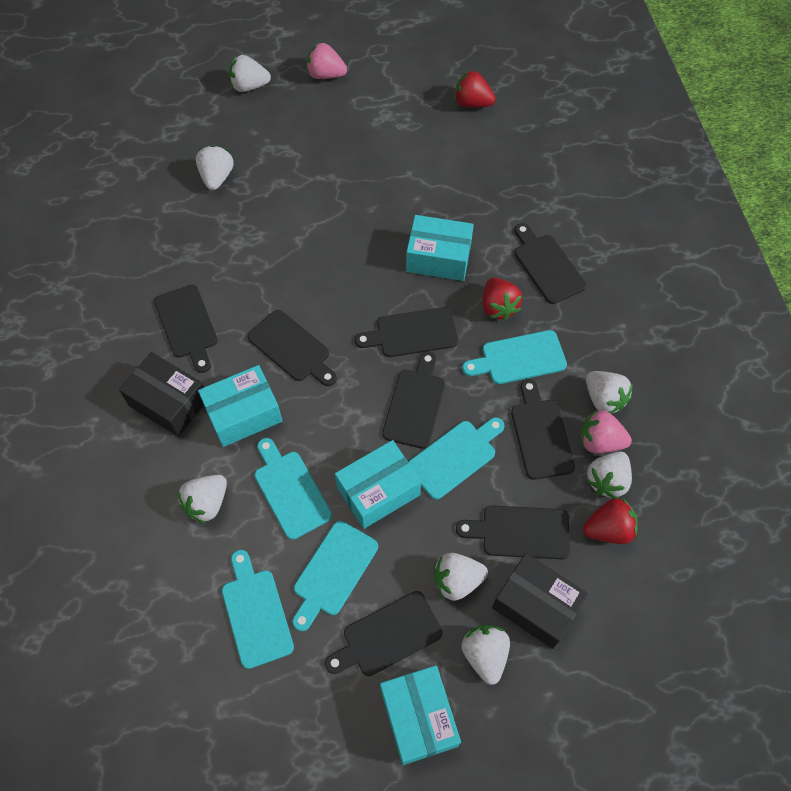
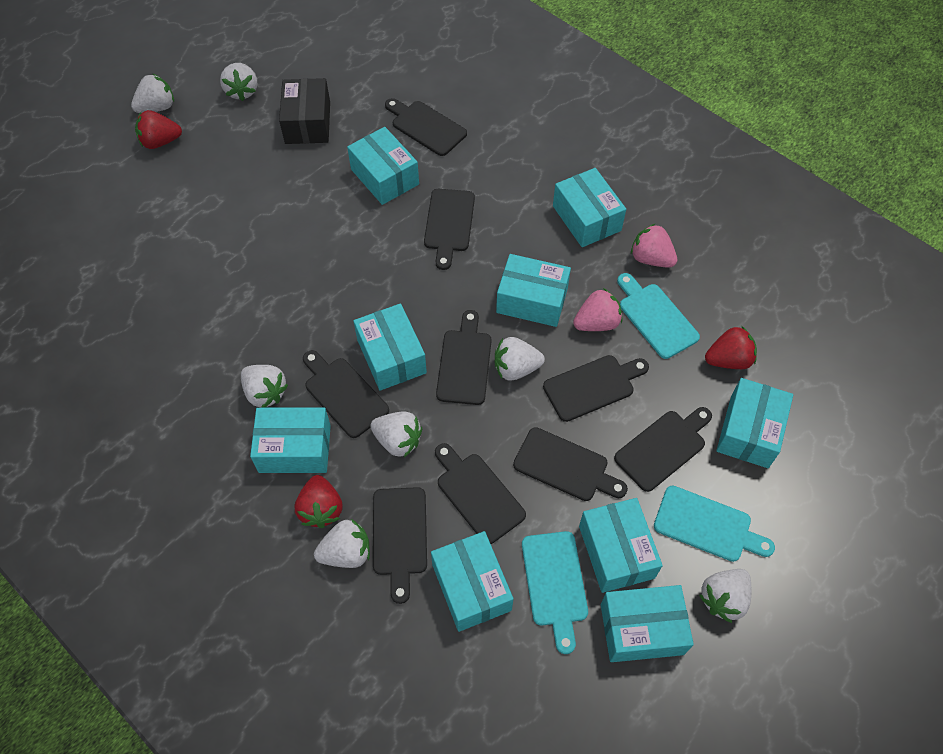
black box: [119,352,204,437] [492,553,588,649] = 2 -> [279,78,330,144] = 1
black cutting board: [154,284,218,373] [248,310,337,386] [325,591,442,676] [355,307,458,357] [382,351,445,449] [456,505,570,560] [511,379,575,480] [514,223,586,304] = 8 -> [303,350,389,438] [373,487,427,604] [385,98,467,156] [424,189,475,270] [435,443,526,544] [436,310,492,405] [513,427,628,501] [543,355,649,422] [614,407,712,492] = 9
turquoise box: [198,365,282,447] [335,440,421,529] [380,665,461,765] [406,215,474,281] = 4 -> [250,407,331,473] [347,127,419,205] [353,303,427,391] [431,531,513,632] [496,254,571,327] [553,168,626,247] [579,498,663,593] [601,585,694,662] [716,378,793,468] = 9
turquoise cutting board: [222,550,294,669] [254,438,332,540] [292,521,378,631] [409,417,505,500] [462,330,567,384] = 5 -> [522,531,588,654] [617,273,700,359] [654,486,775,562] = 3

